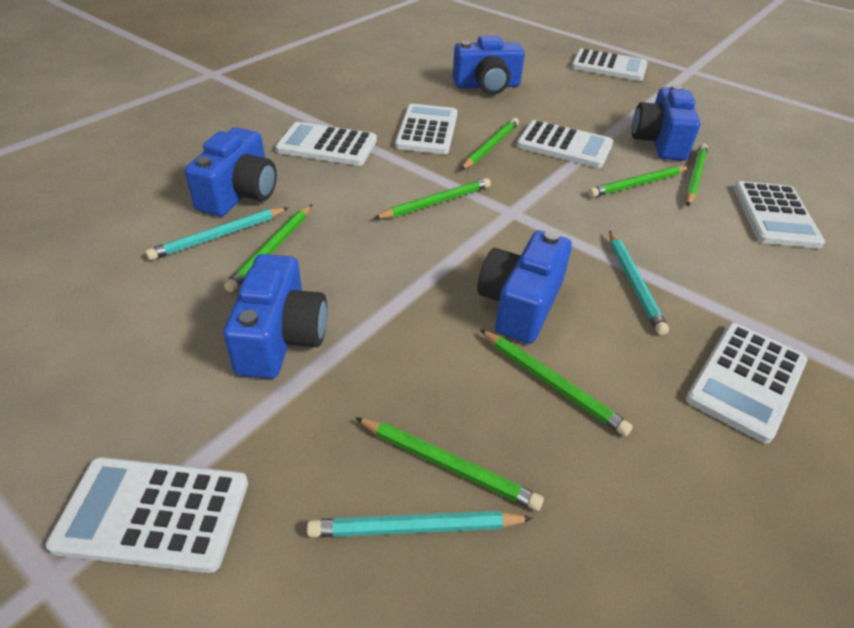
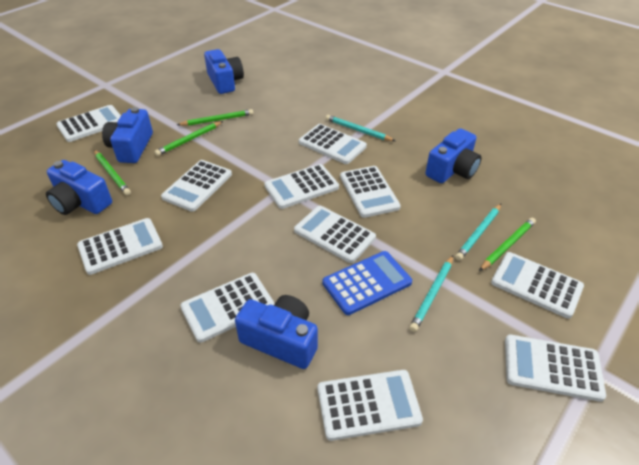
blue calculator: none = 0 -> [322,251,412,315] = 1
green pencil: [224,204,312,292] [355,417,544,511] [373,178,491,219] [461,118,519,170] [480,329,633,436] [588,166,689,198] [685,144,708,206] = 7 -> [94,150,131,195] [154,121,223,156] [177,109,253,126] [479,218,536,271] = 4
white calculator: [46,457,248,573] [276,122,377,166] [395,104,457,154] [517,120,613,168] [571,48,648,81] [686,323,807,443] [734,181,825,248] = 7 -> [56,105,121,142] [77,218,163,275] [161,160,232,212] [180,273,275,343] [264,164,339,209] [294,206,376,263] [299,124,367,164] [318,370,423,441] [340,166,401,218] [491,252,584,319] [505,334,606,402] = 11

